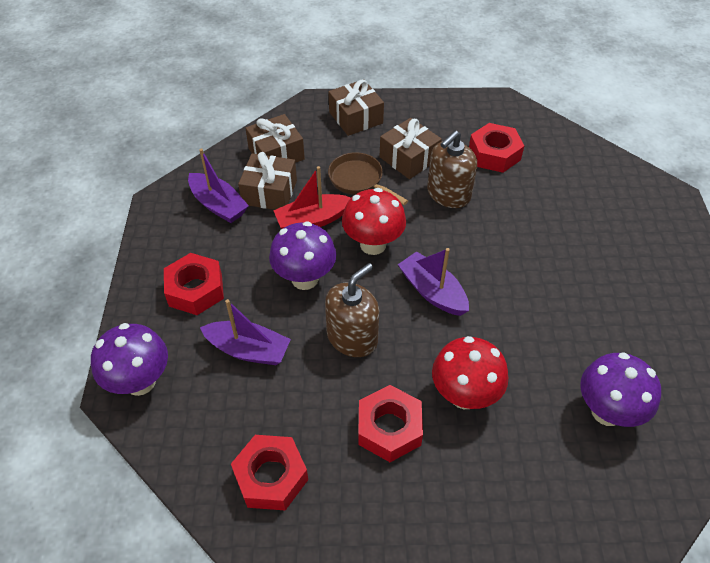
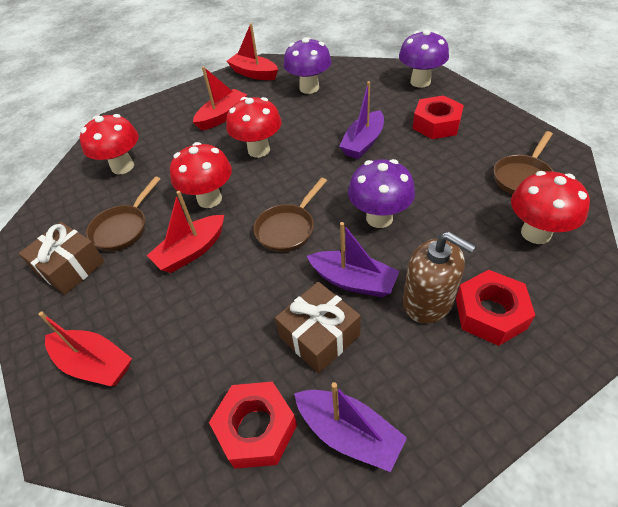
brown gift: [238,152,297,210] [245,114,305,163] [329,79,384,136] [380,118,442,179] = 4 -> [19,222,105,295] [275,282,361,374] = 2
brown pan: [328,152,408,205] = 1 -> [86,176,160,251] [253,178,327,252] [494,131,554,194] = 3
brown soap dispenser: [325,263,379,357] [427,131,477,208] = 2 -> [403,232,476,324] = 1
red boat: [273,166,351,229] = 1 -> [38,312,132,386] [147,191,224,273] [193,66,247,131] [227,23,278,80] = 4
red mushroom: [342,188,406,255] [432,336,508,409] = 2 -> [80,114,139,174] [170,142,232,208] [226,97,282,158] [511,171,590,244] = 4
red nut: [164,253,224,315] [231,435,308,510] [358,385,423,462] [469,123,524,173] = 4 -> [209,381,297,469] [413,95,464,139] [456,270,535,346] = 3

